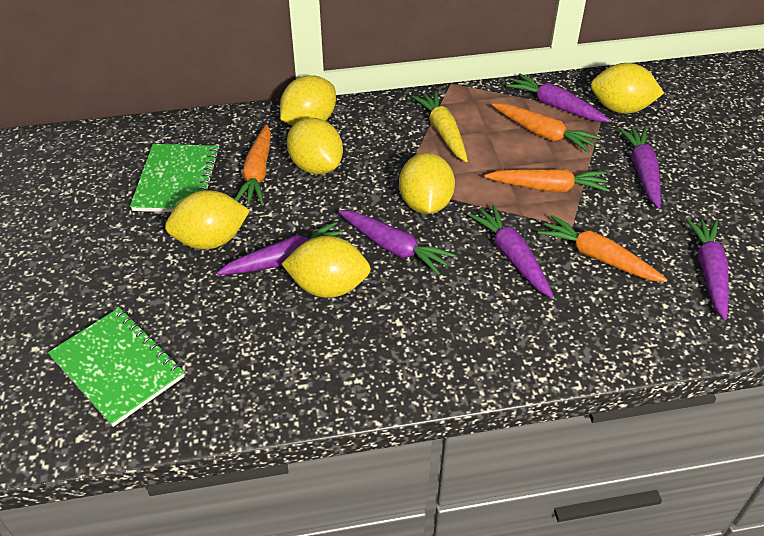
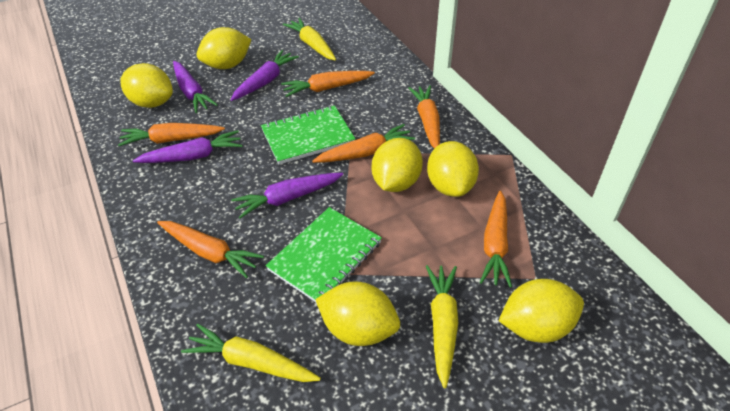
orange carrot: [235,124,271,205] [484,169,610,192] [492,103,600,153] [538,215,668,282] = 4 -> [118,123,225,146] [157,221,264,278] [281,71,375,97] [312,124,415,163] [408,85,440,149] [480,191,512,288] = 6
purple carrot: [217,222,349,275] [338,210,455,275] [468,205,554,298] [506,73,610,122] [619,127,661,208] [686,218,729,321] = 6 -> [133,130,243,163] [173,61,218,113] [230,50,299,101] [231,173,343,219] = 4
yellow carrot: [412,91,468,162] = 1 -> [181,324,321,382] [283,18,336,61] [426,265,458,388] = 3

